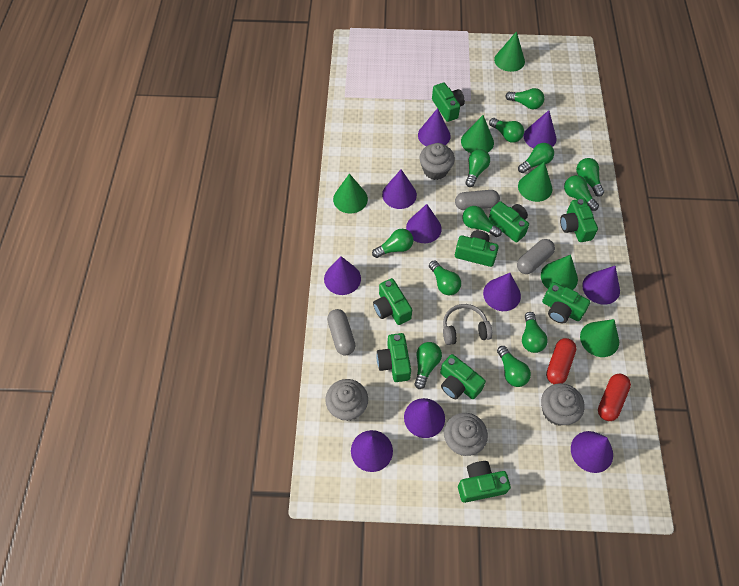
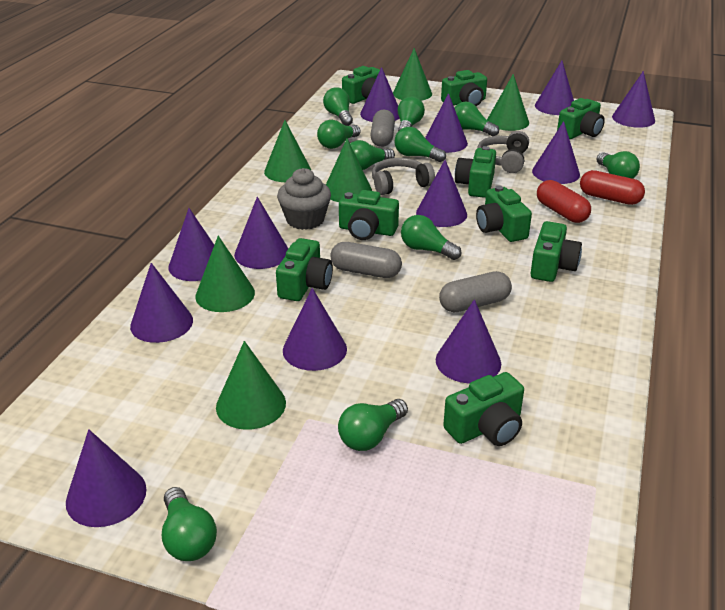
green light bulb: [372,229,413,258] [414,342,442,389] [429,260,461,295] [462,206,502,237] [465,149,490,187] [489,118,524,143] [497,346,531,387] [505,88,544,109] [518,143,554,173] [522,312,548,353] [564,175,599,211] [576,158,604,197] = 12 -> [162,487,217,561] [317,120,361,149] [323,87,353,126] [338,399,408,451] [350,140,395,170] [394,127,446,162] [398,97,425,131] [401,215,462,260] [454,102,499,136] [596,151,640,179] = 10
grey cupcake: [325,379,368,421] [419,143,455,180] [444,413,488,456] [541,383,584,426] = 4 -> [277,168,331,230] = 1
grey headphones: [443,304,492,345] = 1 -> [372,158,435,195] [477,131,529,173] = 2
purple cone: [324,256,361,295] [351,430,393,472] [382,169,417,209] [404,398,445,438] [406,204,442,243] [418,108,451,146] [483,273,521,311] [524,110,557,149] [571,431,613,473] [582,266,620,305] = 10 -> [66,429,147,527] [130,263,193,343] [168,208,214,281] [234,197,289,269] [283,288,347,371] [360,67,399,122] [416,160,467,227] [425,93,468,153] [435,299,501,383] [532,121,580,184] [535,61,574,115] [612,71,655,128] = 12

